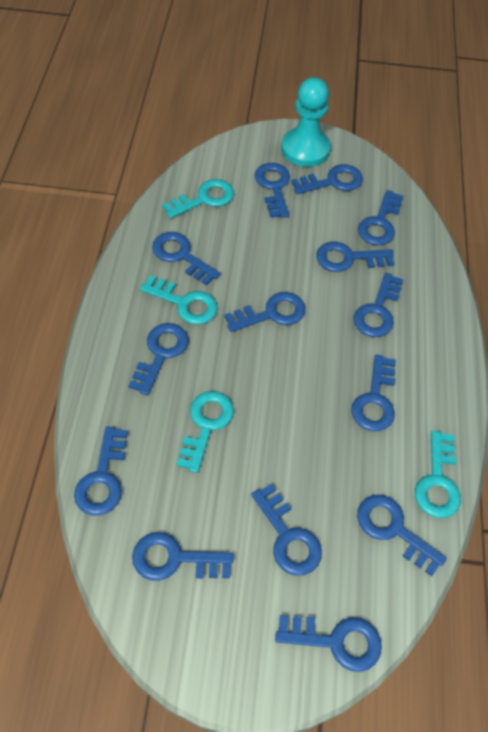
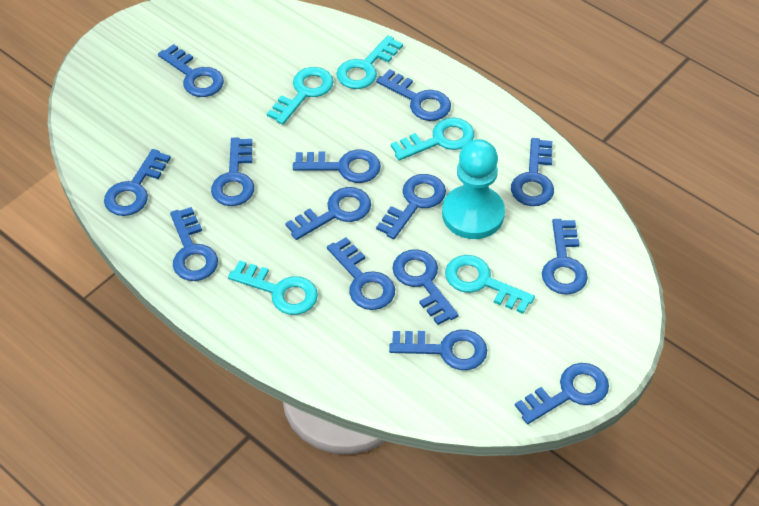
turquoise key: [140,275,218,325] [162,179,234,219] [176,391,234,473] [415,430,461,518] = 4 -> [228,260,318,315] [267,67,333,124] [337,35,403,89] [391,118,474,161] [445,255,535,314] = 5

